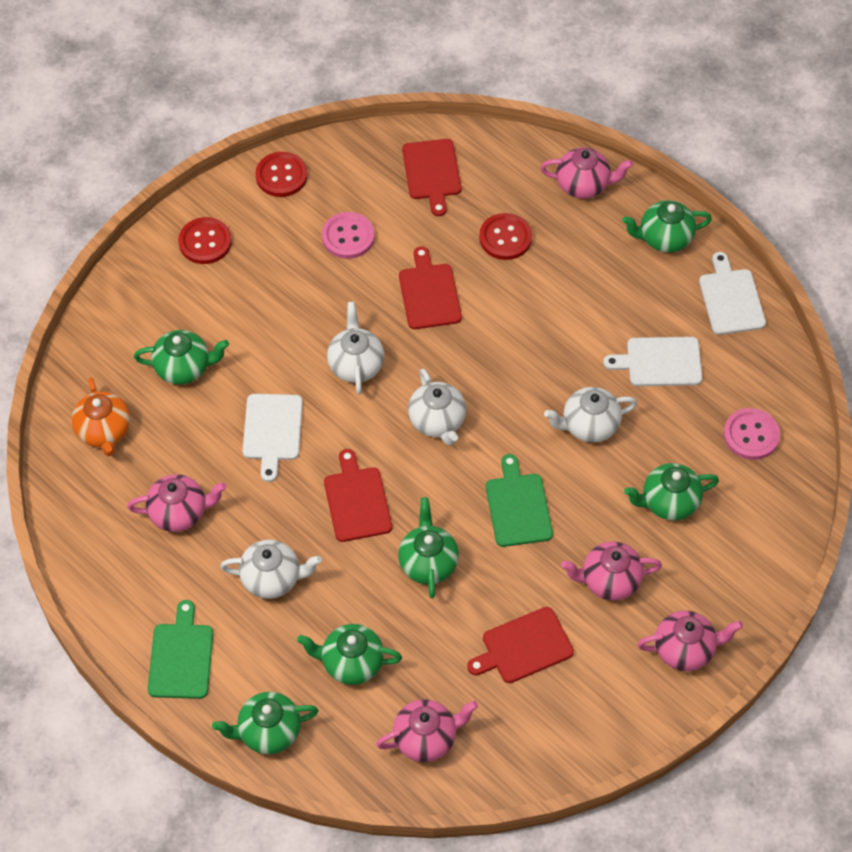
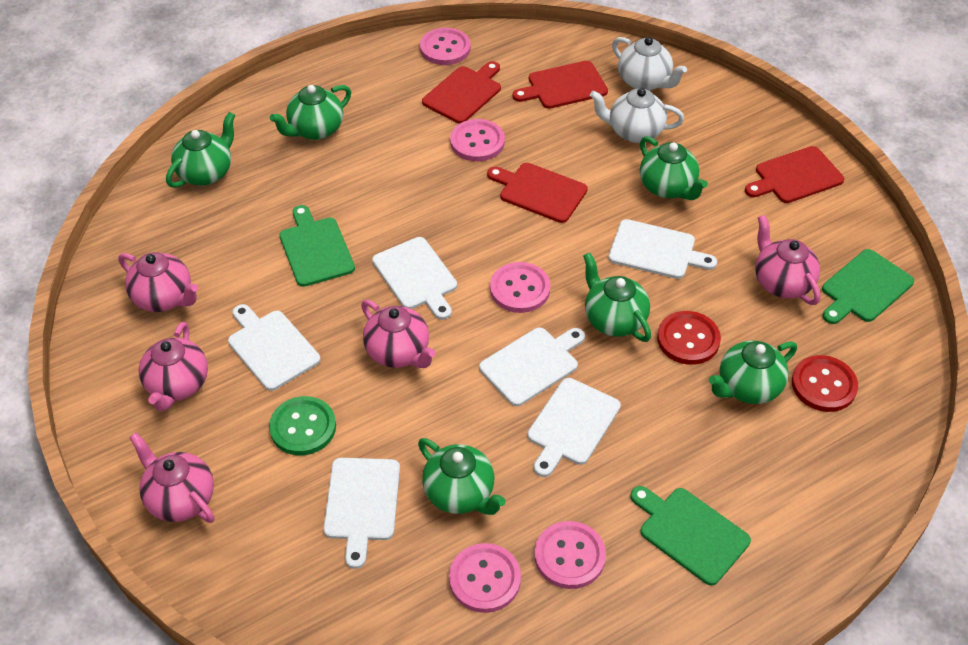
green button: none = 0 -> [269,396,336,455] = 1
green cutting board: [148,600,213,699] [486,454,553,547] = 2 -> [279,205,355,287] [630,486,751,586] [822,249,914,324] = 3
orange teapot: [72,378,131,456] = 1 -> none = 0
pink button: [322,212,375,259] [724,408,780,460] = 2 -> [420,28,471,65] [449,543,521,613] [450,119,505,161] [490,262,550,313] [534,521,606,589] = 5
red button: [178,217,232,264] [255,152,308,197] [479,213,532,260] = 3 -> [657,311,721,365] [792,355,858,412] = 2
white cutting board: [242,394,303,482] [603,337,702,386] [699,252,766,335] = 3 -> [228,304,320,391] [323,458,400,569] [372,237,457,320] [479,327,585,406] [527,378,621,477] [608,219,717,279] = 6
white teapot: [220,540,322,599] [327,302,384,395] [408,368,466,446] [544,387,637,443] = 4 -> [590,88,684,143] [612,37,687,91] = 2

